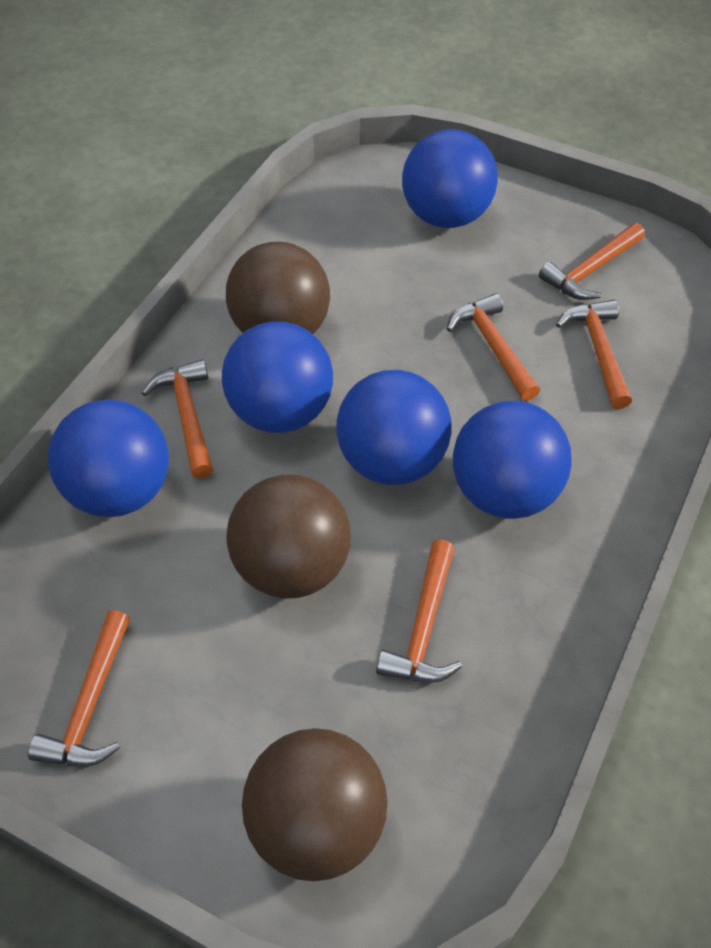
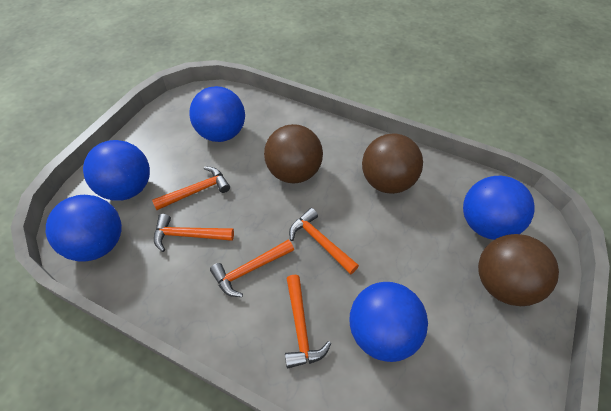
orange hammer: [28,610,130,767] [142,359,213,479] [376,539,462,683] [447,293,540,401] [539,223,645,300] [556,300,632,409] = 6 -> [152,166,230,210] [154,214,234,252] [210,239,294,297] [285,275,331,369] [289,208,359,275] = 5

